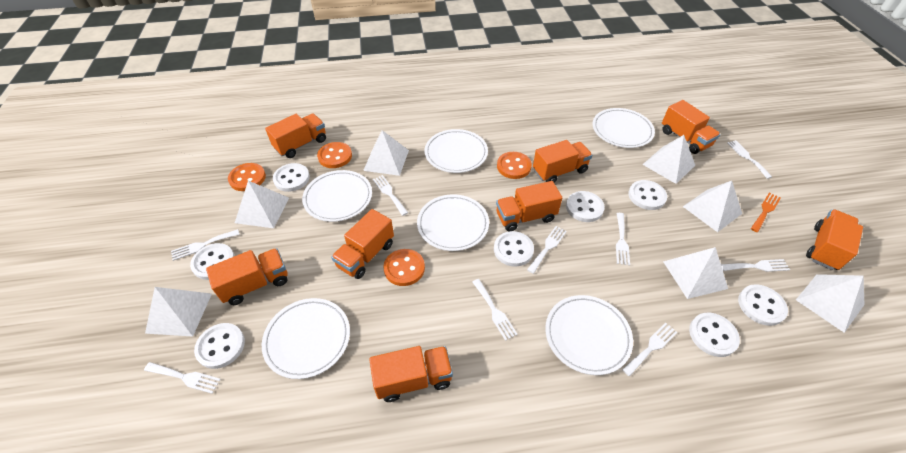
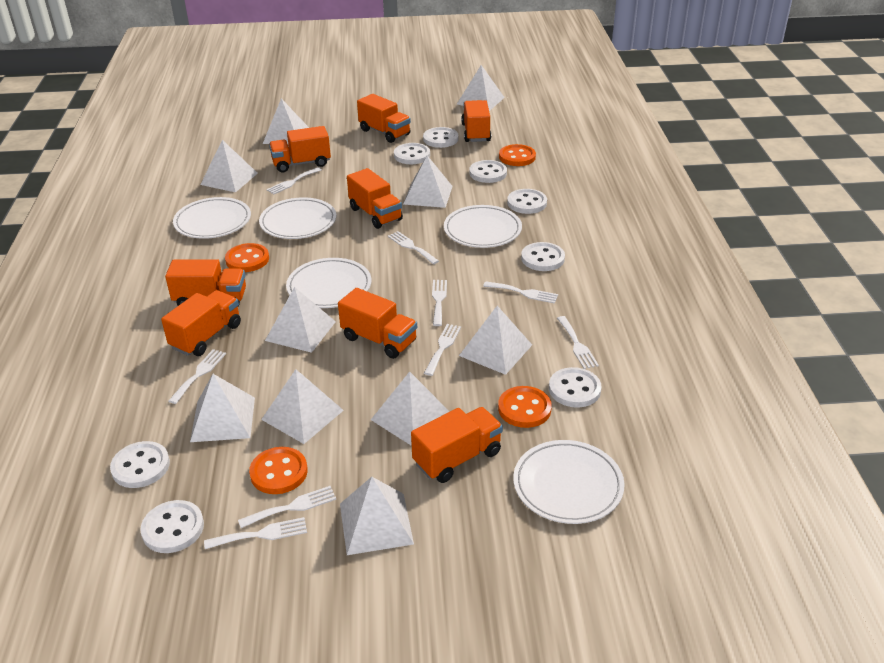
orange fork: [751,192,781,232] = 1 -> none = 0
white plate: [262,298,350,379] [302,170,372,222] [417,194,489,251] [425,129,488,173] [545,295,633,375] [593,108,655,148] = 6 -> [173,197,251,239] [259,197,336,239] [286,258,371,308] [444,205,522,248] [513,440,624,524] = 5
white pyramid: [145,287,212,337] [235,181,289,228] [363,130,409,176] [642,135,695,184] [663,247,728,299] [683,181,742,232] [796,274,865,333] = 7 -> [190,374,255,442] [200,140,258,192] [261,369,344,444] [263,98,309,144] [265,287,336,353] [340,477,414,555] [371,371,450,446] [403,155,452,208] [457,65,505,111] [459,306,532,375] = 10

